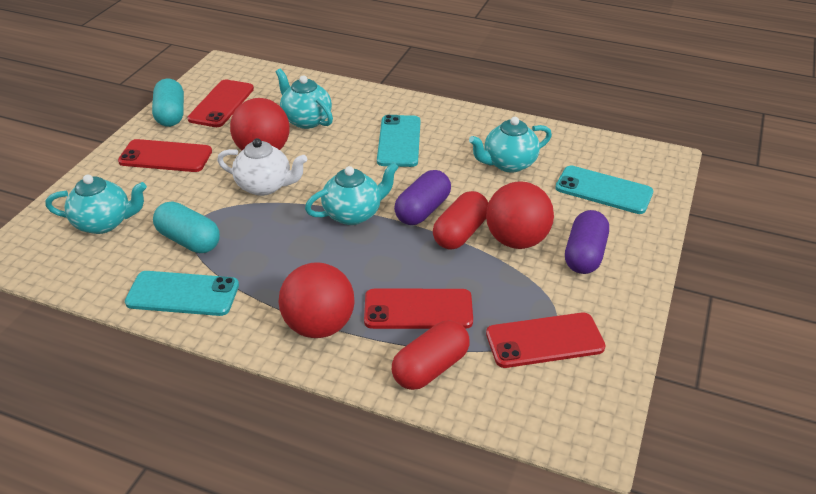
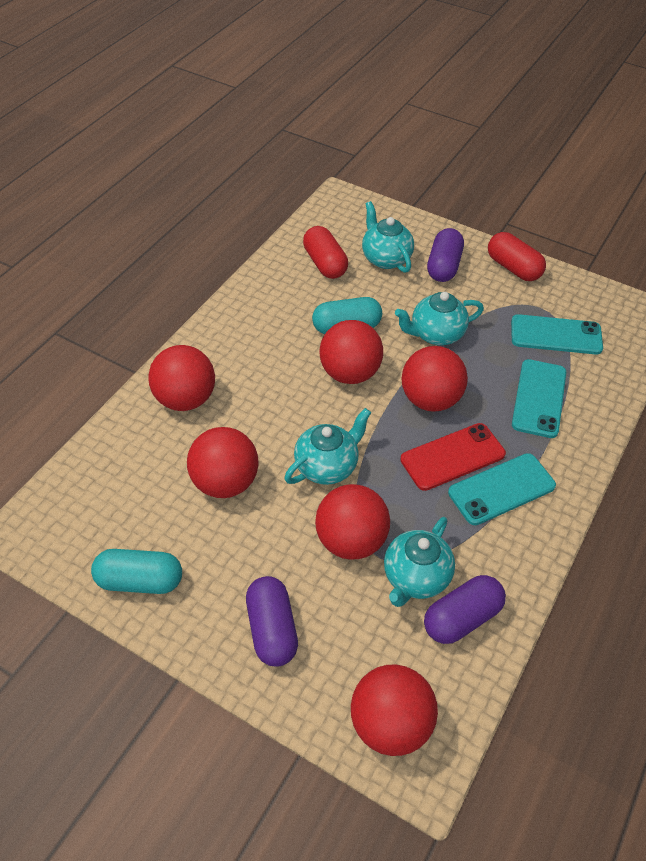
purple capsule: [394,170,451,225] [565,210,609,274] = 2 -> [246,576,298,667] [424,575,506,644] [427,228,464,282] = 3
red ball: [230,98,290,151] [279,262,355,338] [486,182,554,249] = 3 -> [148,345,215,411] [187,427,259,498] [315,484,390,560] [319,320,383,384] [351,664,438,756] [402,346,468,412] = 6
red phone: [118,139,212,172] [187,80,254,127] [364,289,473,329] [486,312,606,368] = 4 -> [400,423,506,491] = 1
white teapot: [217,138,307,196] = 1 -> none = 0

